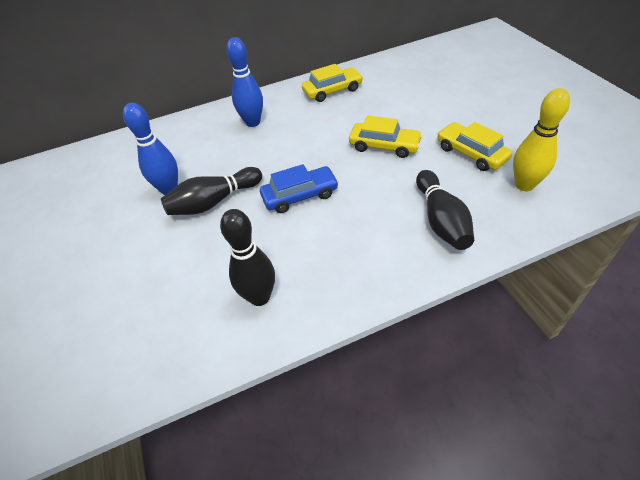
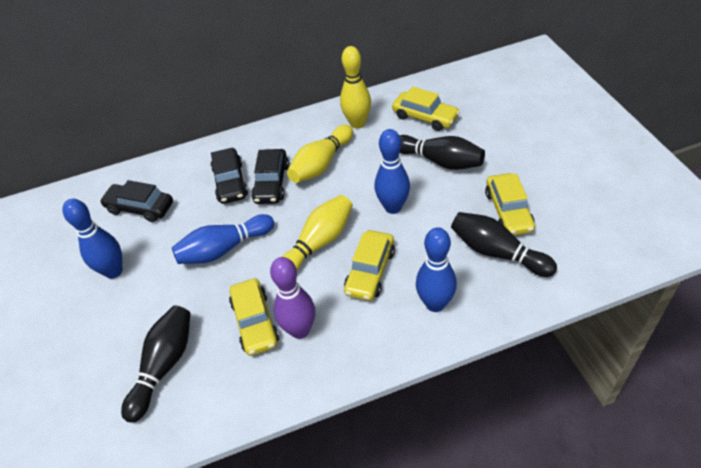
black car: none = 0 -> [100,180,173,222] [211,148,248,204] [251,149,289,204] = 3
blue bowling pin: [123,103,178,195] [226,37,263,127] = 2 -> [62,199,122,279] [172,214,274,264] [375,129,410,214] [416,227,457,312] = 4
blue car: [260,164,339,213] = 1 -> none = 0
purple bowling pin: none = 0 -> [270,257,315,339] = 1
yellow bowling pin: [513,88,570,191] = 1 -> [281,195,353,271] [287,125,353,183] [340,46,371,129] = 3
yellow car: [302,64,363,102] [349,115,423,158] [437,122,512,171] = 3 -> [229,278,279,356] [344,230,395,301] [392,86,460,131] [485,173,535,235] = 4

